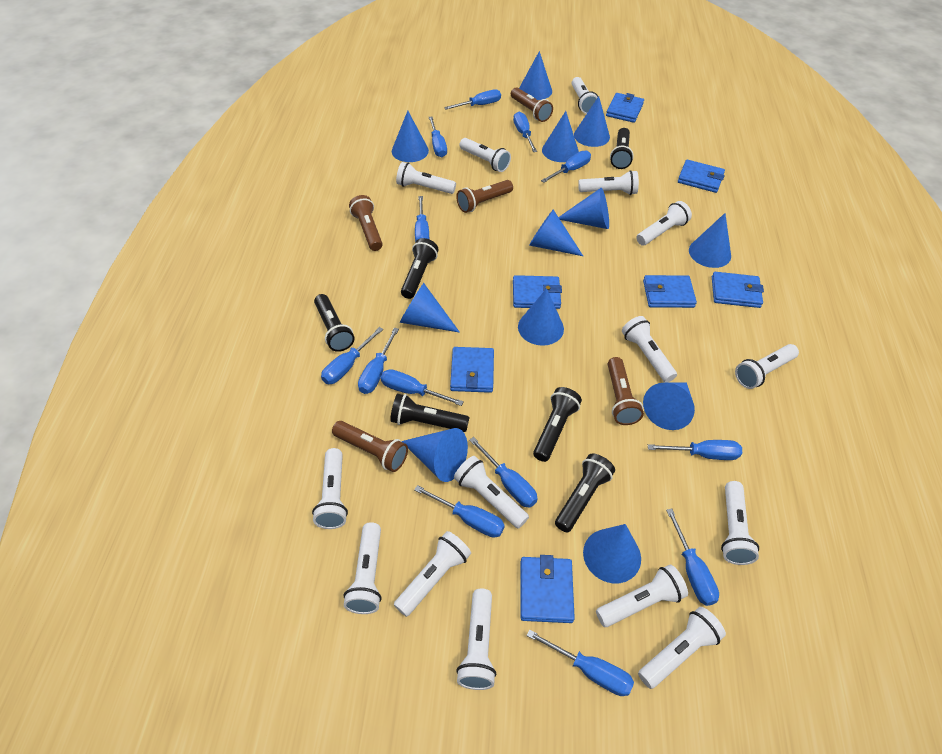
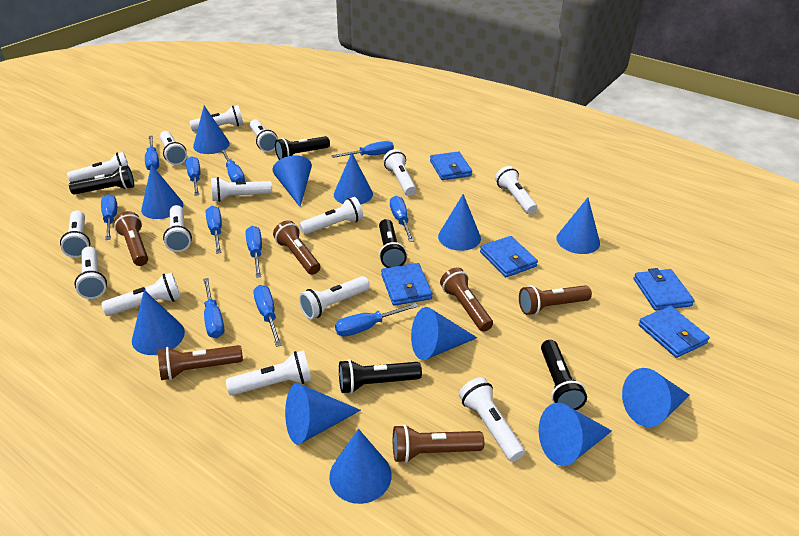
black flashlight: [314,294,354,352] [390,394,470,432] [401,238,439,299] [533,387,582,462] [555,454,615,532] [610,128,634,169] = 6 -> [69,166,134,195] [275,136,330,160] [339,359,422,394] [379,219,407,268] [541,340,587,410] = 5
blue screwdriver: [321,327,383,384] [358,327,399,394] [381,369,464,406] [414,485,505,538] [415,196,429,242] [429,116,447,157] [444,89,501,110] [469,437,538,508] [513,112,537,152] [527,630,634,696] [541,150,591,183] [648,440,742,460] [666,508,719,606] = 13 -> [101,194,117,240] [145,136,159,170] [186,156,200,196] [203,278,224,338] [206,206,222,254] [221,149,245,182] [246,226,262,278] [253,285,282,347] [331,141,394,158] [335,303,418,337] [390,196,414,242] = 11
blue wallet: [450,347,494,393] [513,275,562,309] [521,555,575,623] [606,93,644,123] [643,275,697,308] [678,160,725,193] [712,272,764,308] = 7 -> [381,263,432,306] [430,151,472,180] [480,236,538,277] [634,268,694,311] [638,306,710,358] = 5
brown flashlight: [332,421,408,472] [349,195,383,251] [456,180,513,213] [511,87,553,122] [608,357,644,425] = 5 -> [114,211,148,266] [158,345,243,380] [273,220,320,275] [393,424,484,463] [440,268,493,332] [519,285,592,315] = 6

